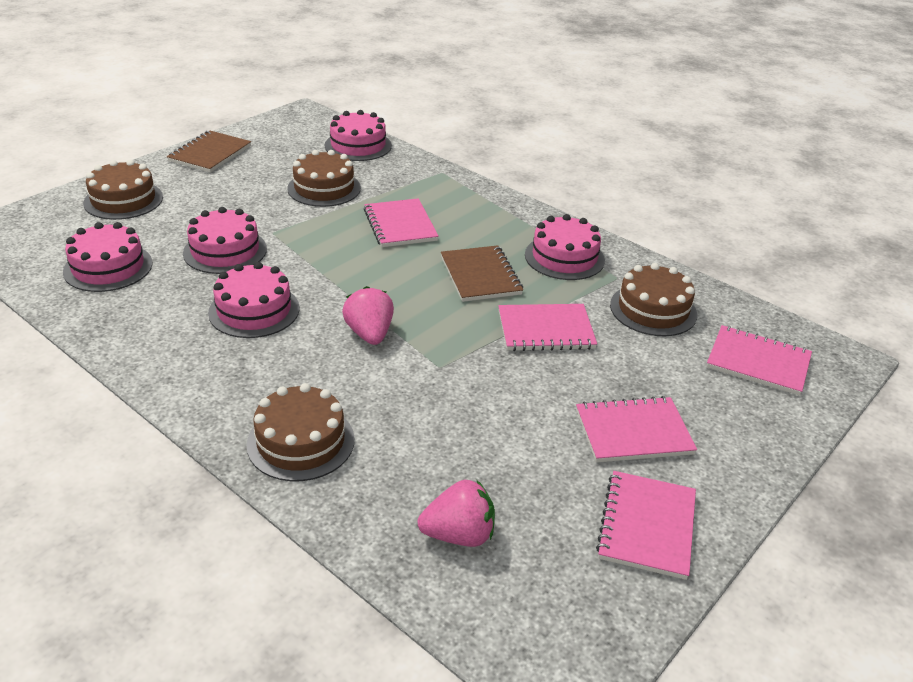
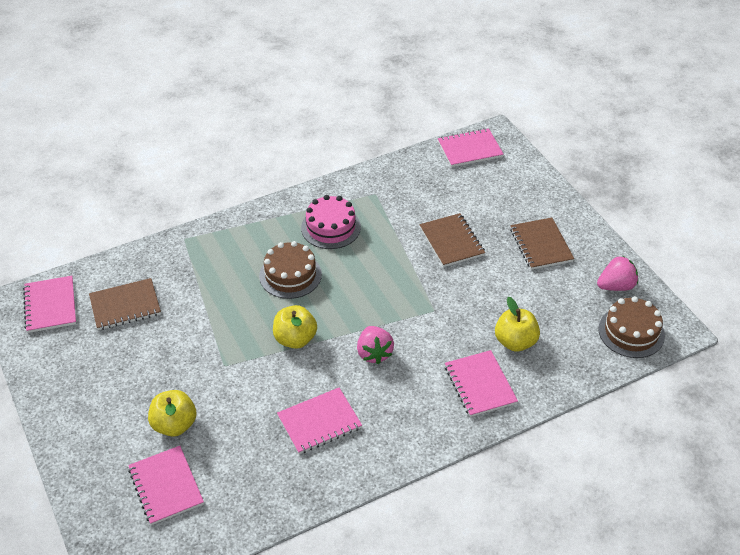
brown cake: [83,160,163,220] [246,383,354,481] [287,150,361,207] [610,263,697,336] = 4 -> [259,241,322,299] [598,296,665,358] = 2
brown notebook: [167,130,251,173] [441,245,523,302] = 2 -> [89,278,161,330] [420,213,485,267] [510,218,574,270] = 3
pink cake: [63,222,152,292] [183,207,267,274] [208,262,299,338] [325,110,392,161] [525,214,605,280] = 5 -> [301,195,361,249] = 1
yellow apple: none = 0 -> [148,390,196,437] [273,305,317,349] [495,297,540,352] = 3

